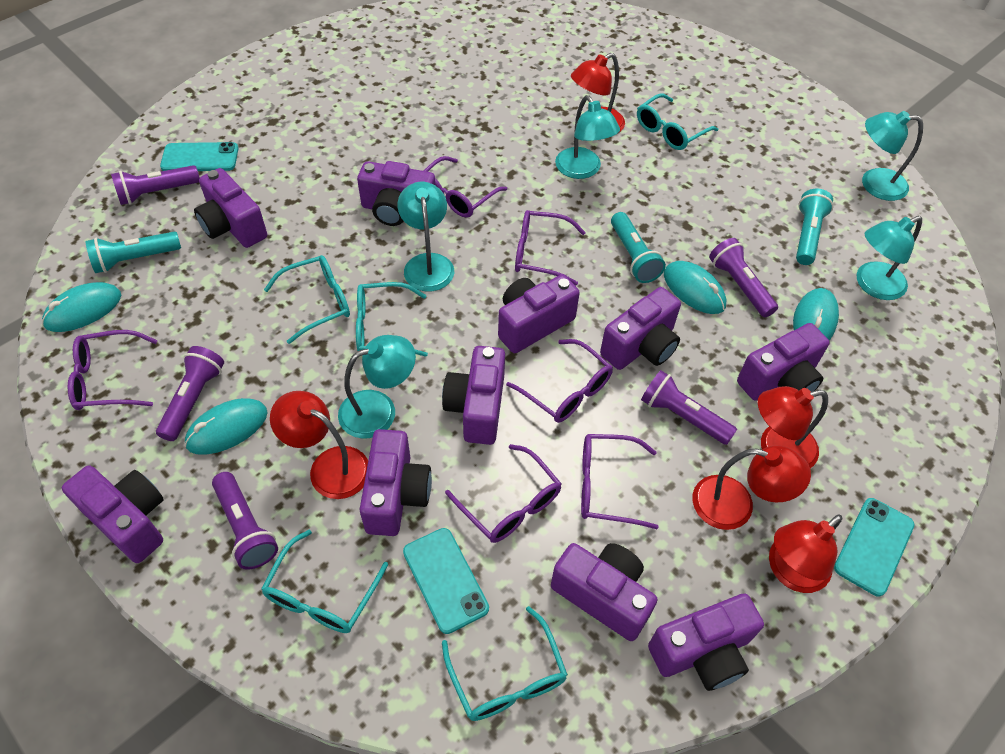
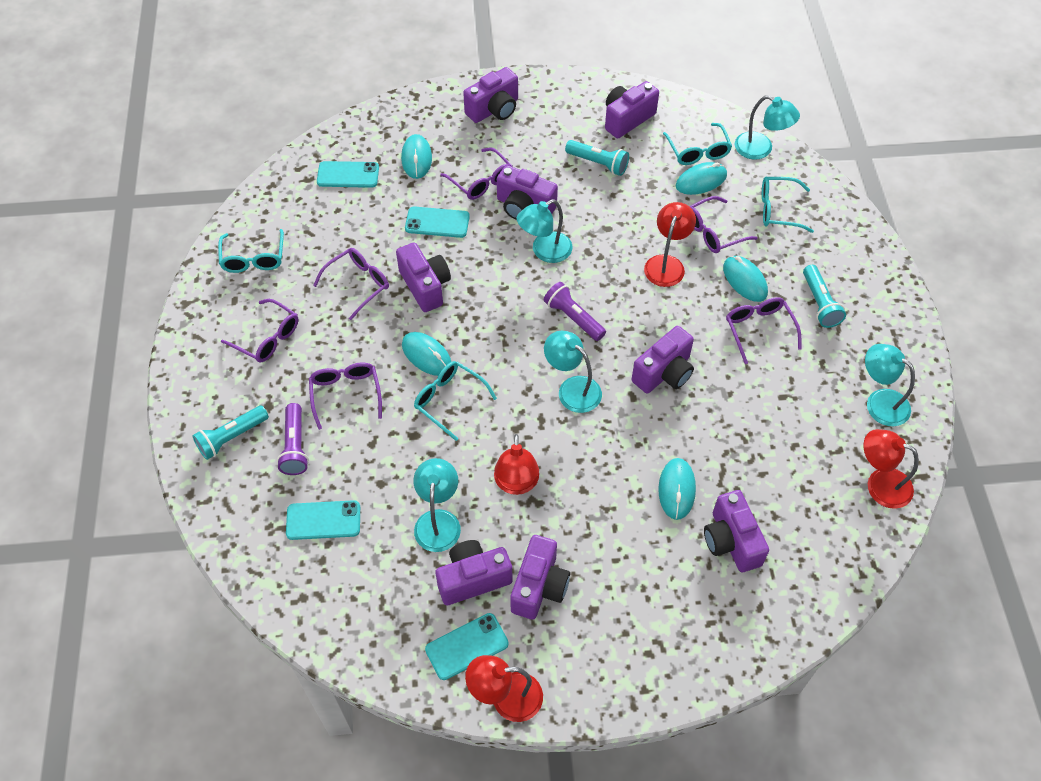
purple camera: [62,465,164,563] [194,168,267,248] [357,161,435,226] [360,429,432,536] [442,346,505,445] [498,275,580,353] [551,543,657,641] [600,287,681,370] [648,594,764,691] [737,323,830,401] = 10 -> [396,243,451,312] [435,540,513,605] [463,67,518,123] [497,165,558,220] [510,535,570,620] [605,81,659,139] [632,326,694,393] [704,490,769,572] = 8
purple flashlight: [111,165,199,205] [156,346,224,441] [212,472,278,570] [641,370,737,445] [709,238,778,317] = 5 -> [277,403,309,475] [544,282,606,341] = 2
red lamp: [270,391,368,499] [571,53,625,134] [692,445,811,530] [758,386,828,468] [769,514,842,593] = 5 -> [465,655,543,722] [494,434,539,495] [644,202,696,287] [863,429,919,509] = 4
turquoise glasses: [261,530,388,633] [264,255,350,344] [356,282,428,357] [442,606,568,721] [637,94,718,150] = 5 -> [218,229,284,273] [414,361,497,441] [663,123,732,165] [762,177,814,233] = 4
turquoise mouse: [42,282,121,332] [185,398,268,455] [664,261,727,314] [793,288,839,341] = 4 -> [401,134,432,179] [402,332,451,376] [658,458,696,520] [676,162,727,195] [723,256,768,302] = 5
turquoise phone: [160,142,239,171] [403,528,489,634] [834,498,915,596] = 3 -> [286,500,360,540] [317,161,379,188] [405,206,470,238] [425,613,509,680] = 4

